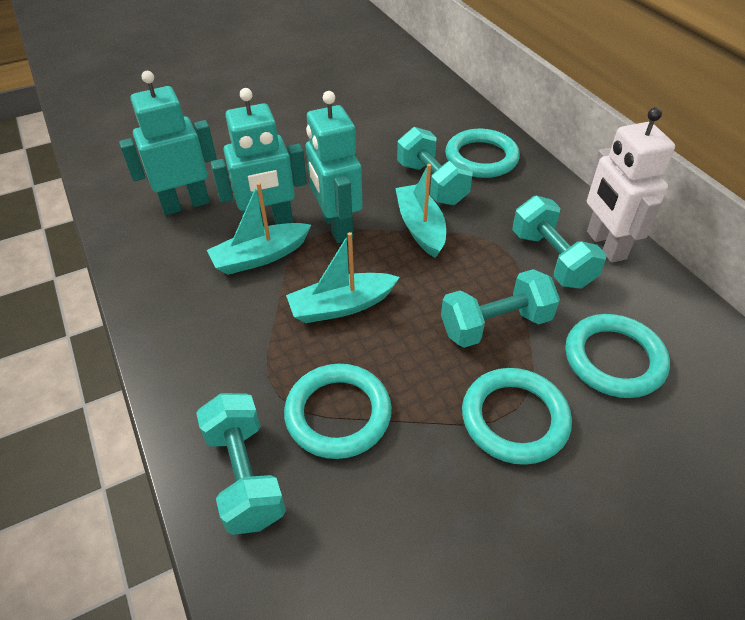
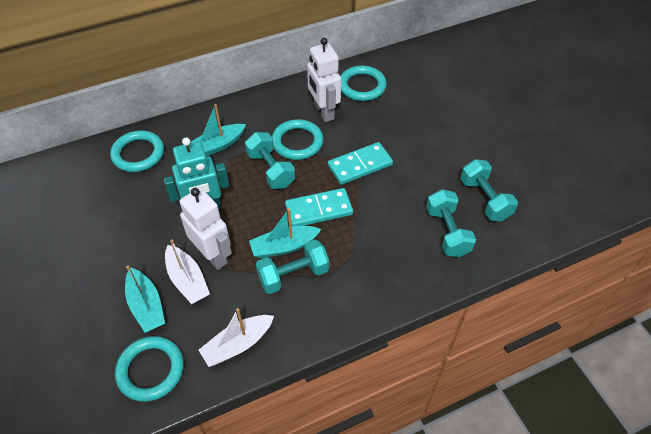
turquoise domino: none = 0 -> [285,188,353,226] [328,142,393,185] = 2
turquoise robot: [119,71,217,215] [211,88,307,227] [306,91,363,243] = 3 -> [164,138,229,209] = 1
white boat: none = 0 -> [165,239,210,304] [199,308,274,367] = 2
white robot: [587,107,675,263] = 1 -> [180,188,232,270] [307,38,341,122] = 2

